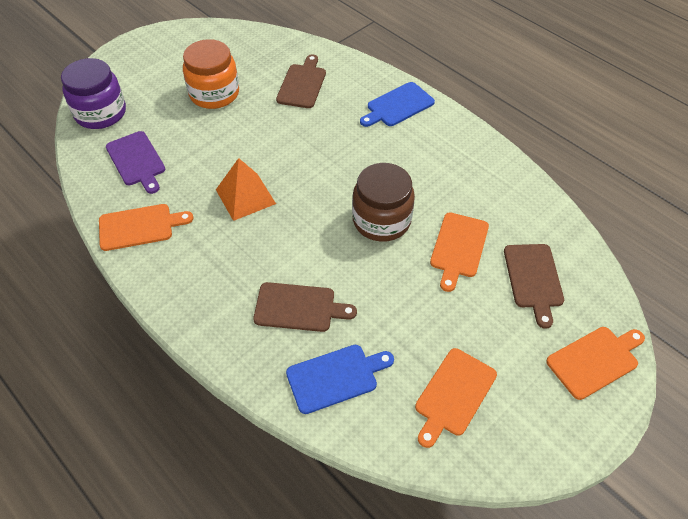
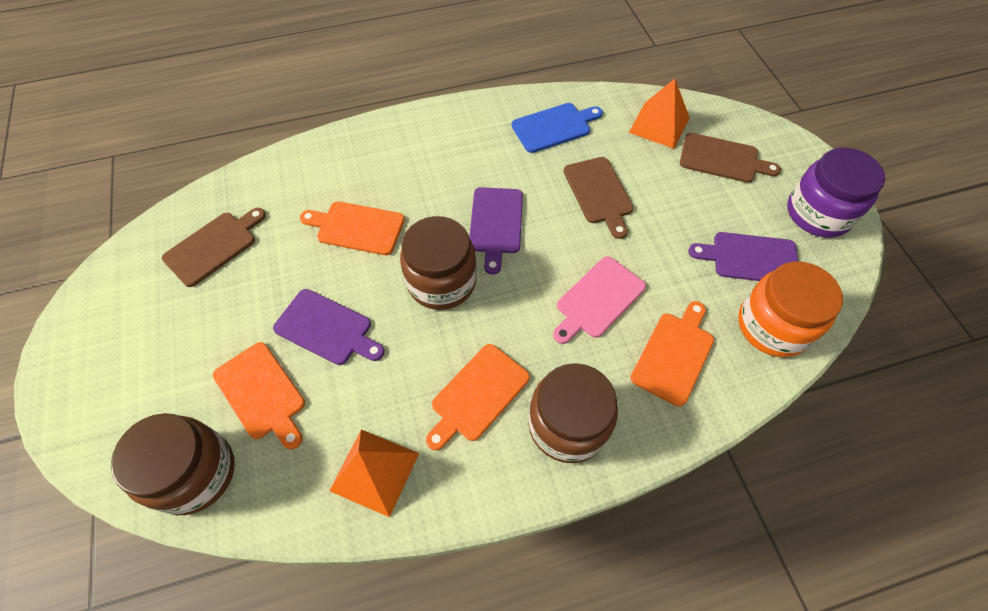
blue cutting board: [286,345,394,414] [360,82,435,127] = 2 -> [511,103,603,153] = 1
brown jar: [352,163,415,242] = 1 -> [111,413,235,515] [400,216,477,310] [528,363,618,463] = 3
orange pyramid: [216,158,276,221] = 1 -> [329,430,419,517] [629,79,690,149] = 2
pink cutting board: none = 0 -> [553,256,646,344] = 1
purple cutting board: [106,131,165,194] = 1 -> [273,289,384,365] [469,187,523,275] [688,232,798,281] = 3

